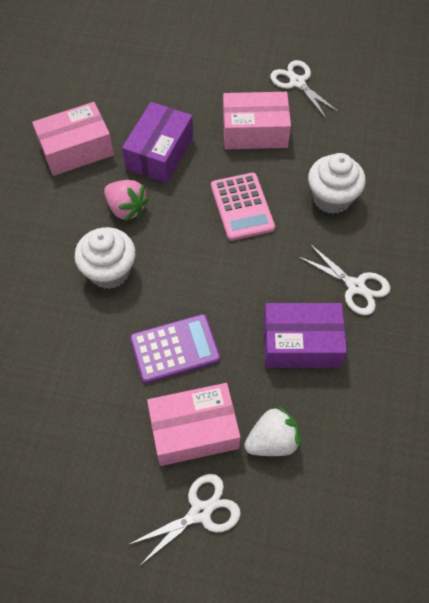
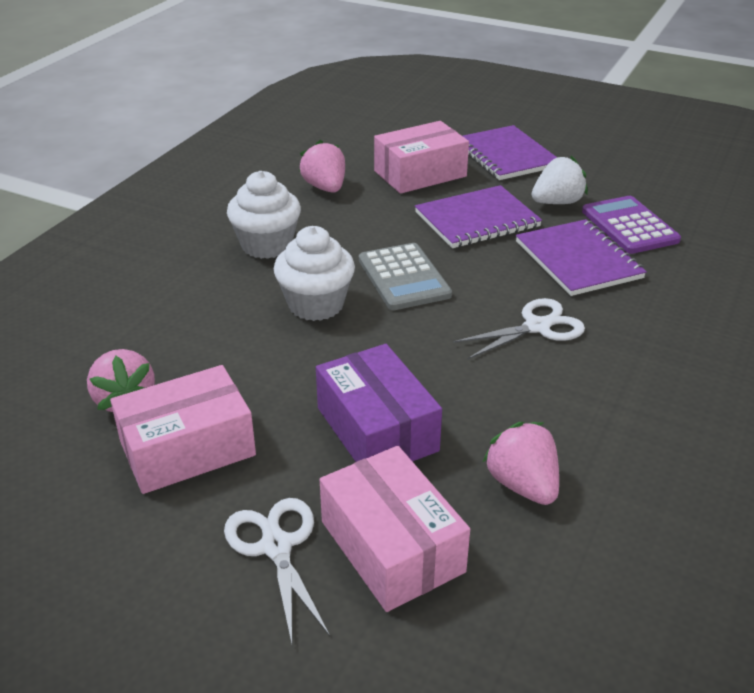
grey calculator: none = 0 -> [359,243,452,310] = 1
pink calculator: [211,173,275,241] = 1 -> none = 0
pink strawberry: [104,180,149,222] = 1 -> [87,349,155,412] [299,140,345,193] [483,422,559,505] = 3
purple box: [122,102,193,183] [263,303,347,368] = 2 -> [316,344,442,462] = 1
purple notebook: none = 0 -> [415,185,542,248] [463,125,557,180] [516,219,647,296] = 3
white scissors: [128,474,241,565] [270,60,340,118] [298,243,390,315] = 3 -> [224,498,330,644] [453,298,585,359] = 2

